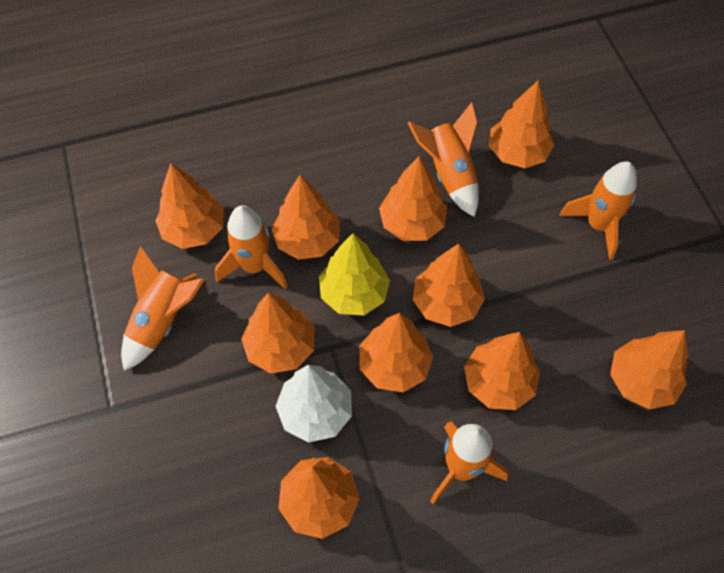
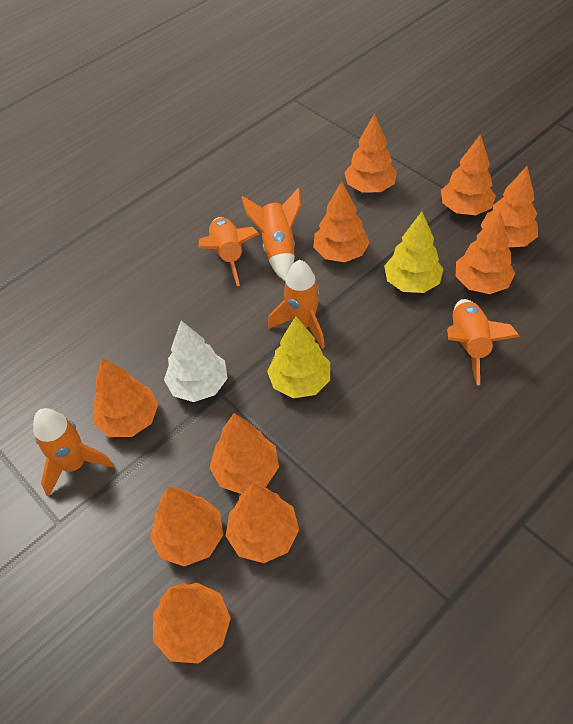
yellow tree: [319,233,390,315] = 1 -> [267,317,330,398] [384,212,443,293] = 2

